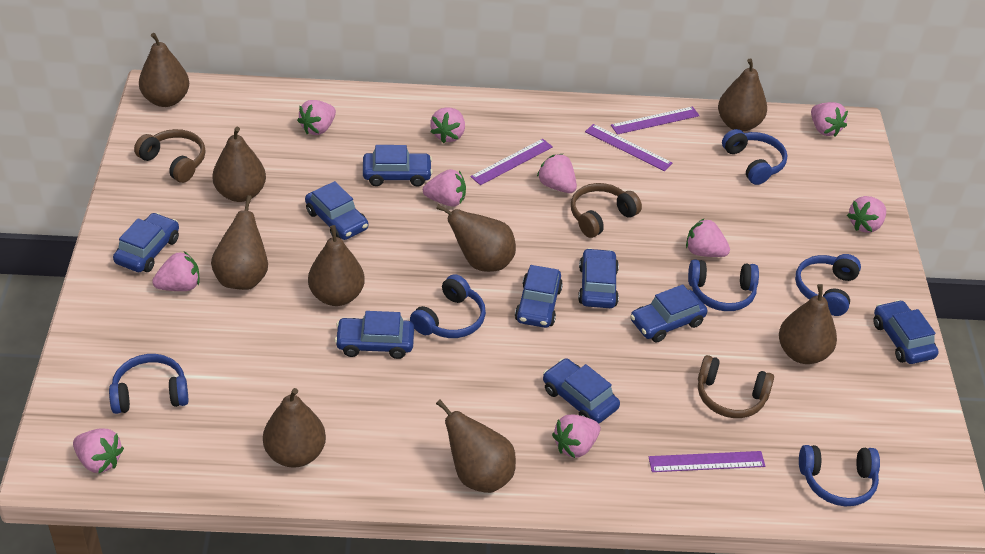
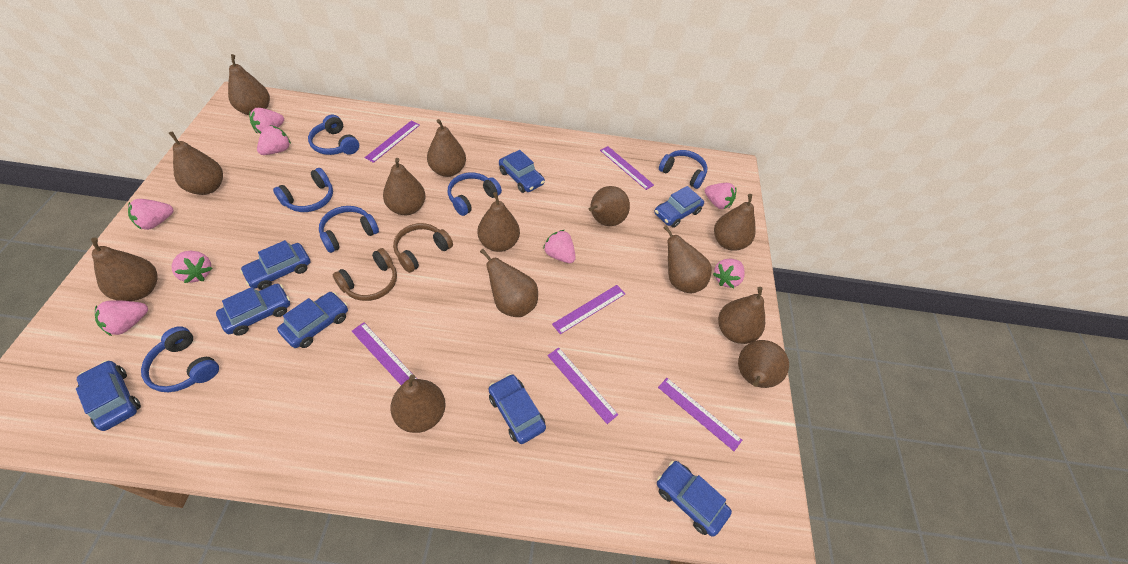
blue car: [113,213,179,272] [305,181,368,240] [335,311,414,359] [363,145,433,187] [515,265,563,328] [543,358,620,423] [578,248,619,308] [630,284,707,342] [873,300,939,364] = 9 -> [76,360,141,431] [216,284,290,336] [240,240,310,290] [277,292,348,348] [489,374,546,444] [499,150,545,193] [654,186,704,228] [657,461,732,537] = 8
brown headphones: [134,129,206,183] [571,183,642,238] [698,355,774,418] = 3 -> [333,248,397,301] [393,223,453,273] = 2
brown pear: [139,33,189,107] [211,195,268,290] [212,127,266,202] [263,388,326,468] [308,225,365,306] [436,204,516,272] [436,400,516,493] [718,58,767,131] [779,284,837,364] = 9 -> [91,237,158,301] [169,131,223,195] [228,54,270,115] [383,158,426,215] [390,374,446,433] [427,119,466,177] [477,192,520,252] [480,249,538,317] [589,186,630,226] [663,225,712,293] [714,194,756,251] [718,287,765,344] [738,340,789,388] = 13
pink strawberry: [73,428,124,474] [152,251,200,291] [297,100,336,135] [423,169,466,207] [430,107,465,143] [537,154,577,193] [552,415,600,458] [686,218,730,257] [811,102,848,137] [847,196,886,233] = 10 -> [95,300,148,336] [128,199,174,230] [172,251,212,283] [249,108,284,134] [257,125,291,155] [543,230,576,263] [705,183,737,209] [713,259,745,288] = 8
purple ruler: [470,139,553,185] [585,124,672,171] [611,106,700,135] [649,451,765,472] = 4 -> [352,322,417,385] [364,121,420,163] [547,348,618,424] [552,285,625,334] [600,146,654,190] [658,378,742,451] = 6

